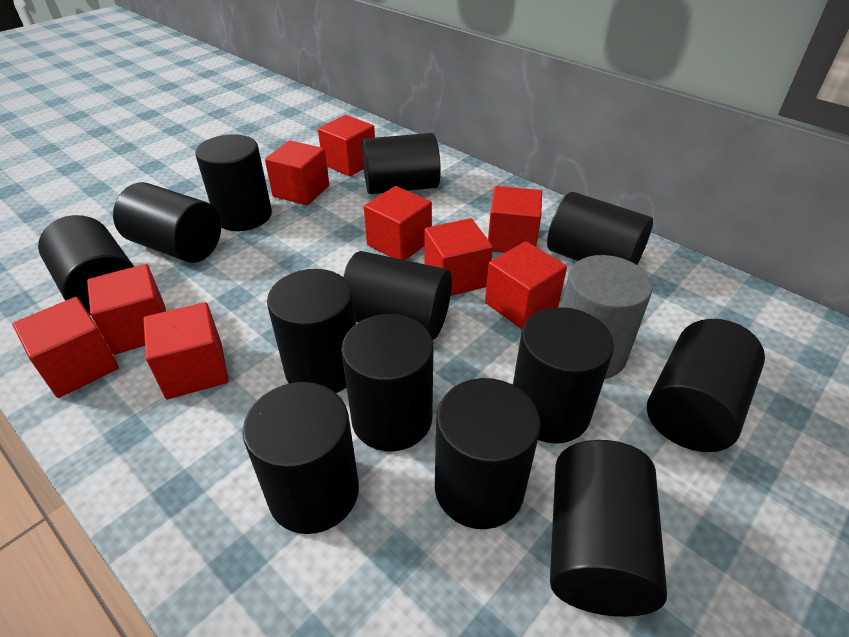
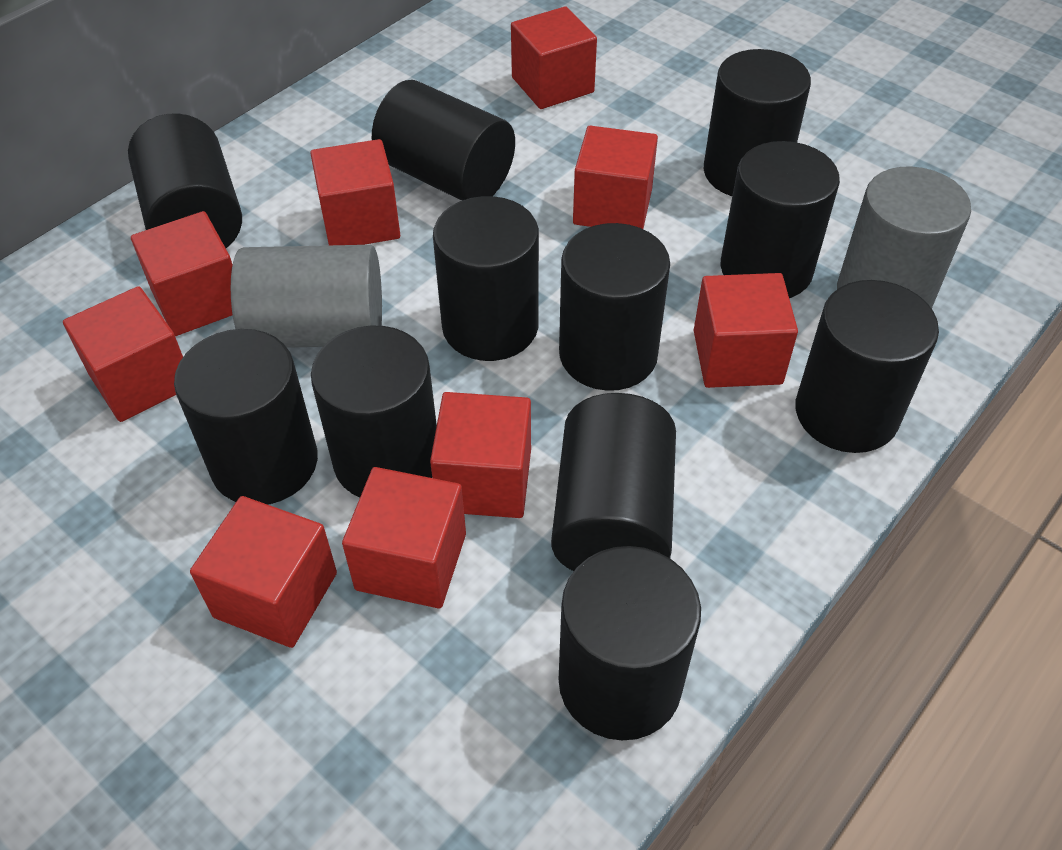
black cylinder: [38,215,134,315] [113,182,221,263] [195,134,272,231] [243,382,359,534] [267,269,356,393] [341,314,434,451] [343,251,452,340] [362,133,441,194] [435,378,540,529] [513,307,614,444] [547,192,653,265] [550,440,667,617] [647,319,765,452] = 13 -> [128,113,242,248] [174,329,318,505] [311,326,437,497] [372,80,515,201] [433,196,539,361] [551,393,676,571] [559,223,670,391] [559,546,701,740] [704,49,811,196] [720,141,840,298] [795,280,939,453] = 11
grey cylinder: [561,255,653,379] = 1 -> [231,245,382,348] [837,166,971,309] = 2

